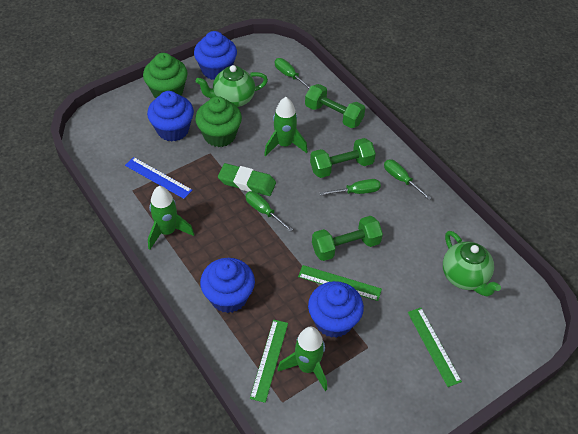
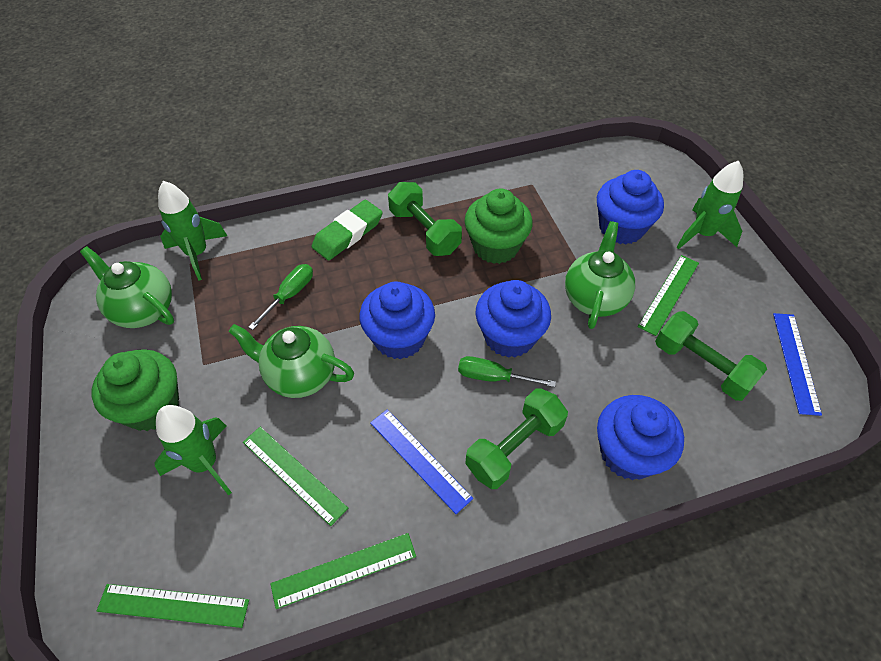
blue ruler: [125,157,192,199] = 1 -> [370,409,473,514] [773,313,822,416] = 2
green ruler: [250,320,288,403] [298,265,382,301] [408,308,462,387] = 3 -> [97,584,249,628] [243,427,348,526] [270,533,416,609] [638,255,699,336] = 4
green screwdriver: [245,191,293,232] [275,58,310,89] [320,179,381,196] [384,160,431,200] = 4 -> [248,264,313,330] [458,356,556,387] = 2
green teapot: [196,65,268,107] [443,231,501,297] = 2 -> [80,246,174,328] [229,324,354,398] [565,221,635,329] = 3

